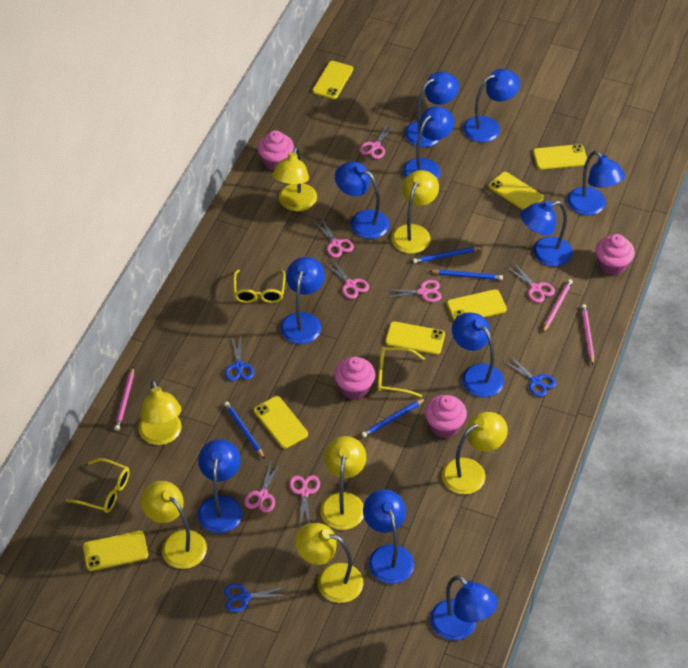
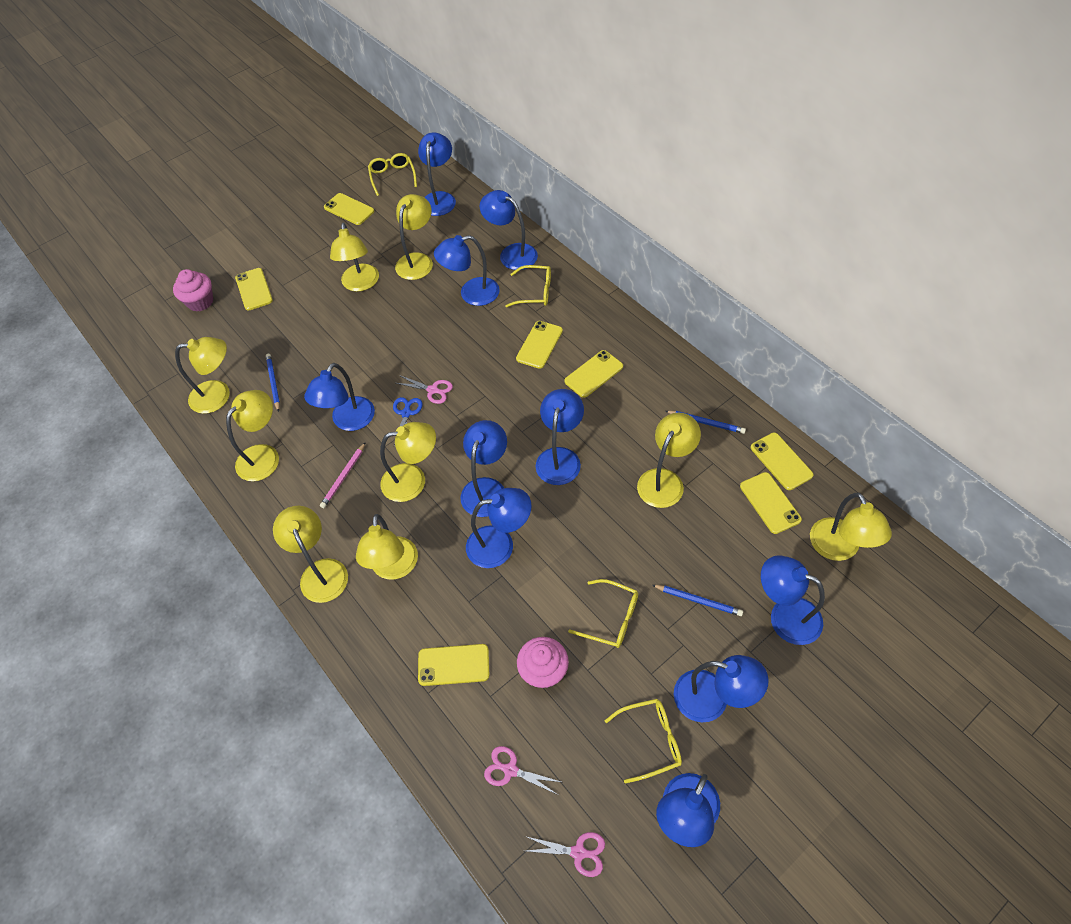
blue lamp: [198,439,242,533] [280,257,325,344] [335,162,390,239] [363,489,414,584] [403,106,454,179] [405,72,459,147] [430,575,498,640] [452,312,504,397] [463,69,520,142] [521,201,573,266] [567,151,625,215] = 11 -> [304,363,375,431] [418,132,456,216] [434,235,500,306] [461,420,507,517] [466,488,532,568] [479,190,538,270] [536,389,584,485] [656,773,720,847] [674,655,769,722] [761,555,825,645] = 10
blue pencil: [224,402,265,459] [361,398,426,437] [413,247,483,263] [429,270,503,280] = 4 -> [266,354,280,412] [652,585,743,616] [666,411,746,434] = 3
blue scissors: [224,584,289,612] [225,335,254,381] [503,355,556,397] = 3 -> [393,397,423,446] = 1
pink cupcake: [257,130,294,171] [334,357,375,400] [425,395,467,438] [596,234,635,276] = 4 -> [173,269,213,312] [517,637,569,688] = 2
pink pencil: [114,367,134,431] [543,279,573,332] [581,304,594,365] = 3 -> [320,442,366,508] = 1
pink scissors: [244,461,280,513] [289,475,320,528] [313,218,354,258] [325,259,369,299] [359,123,395,159] [384,280,442,302] [507,262,555,303] = 7 -> [396,375,453,404] [484,746,561,795] [525,832,605,877] = 3
yellow glasses: [66,458,130,513] [233,269,286,303] [377,347,425,397] = 3 -> [368,153,417,196] [505,265,551,307] [568,579,638,648] [605,699,682,783] = 4
yellow lamp: [139,380,182,445] [141,481,207,569] [272,147,317,211] [295,523,363,603] [320,436,366,530] [391,170,439,254] [442,412,508,495] = 7 -> [175,337,230,414] [226,390,279,481] [273,506,348,603] [330,223,379,292] [356,514,418,580] [380,422,436,502] [395,194,433,280] [637,413,701,508] [810,493,892,561] = 9

